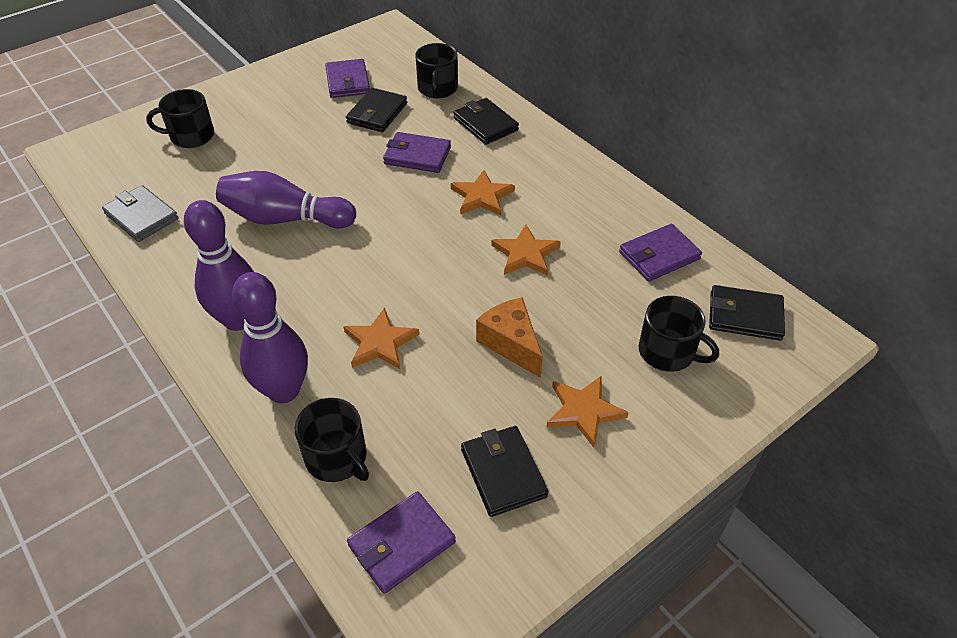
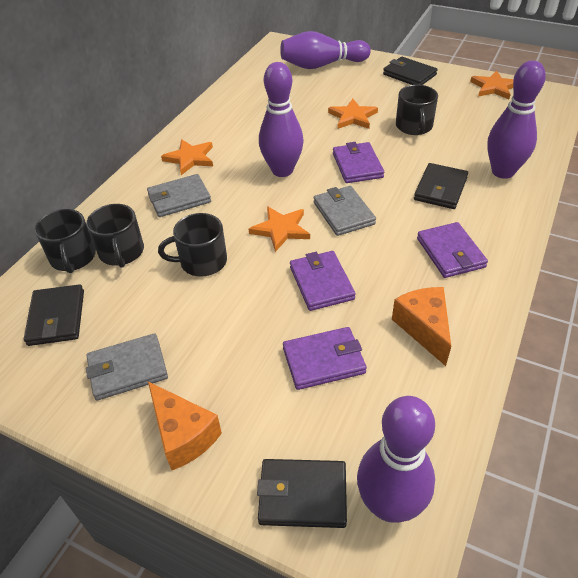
grey wallet: [102,185,179,242] = 1 -> [86,333,168,401] [147,174,211,217] [313,186,376,236] = 3
orange cheese: [476,297,543,378] = 1 -> [148,382,222,470] [392,287,451,366] = 2
purple bowling pin: [184,200,254,331] [216,171,356,229] [232,272,308,403] = 3 -> [259,62,304,177] [280,31,371,69] [357,396,435,523] [487,60,546,179] = 4

